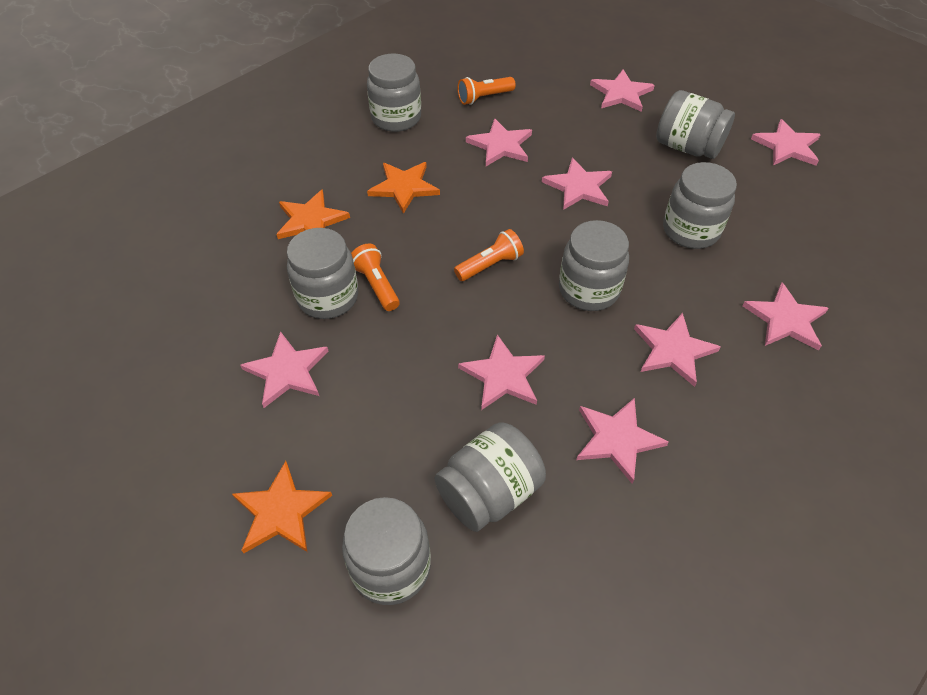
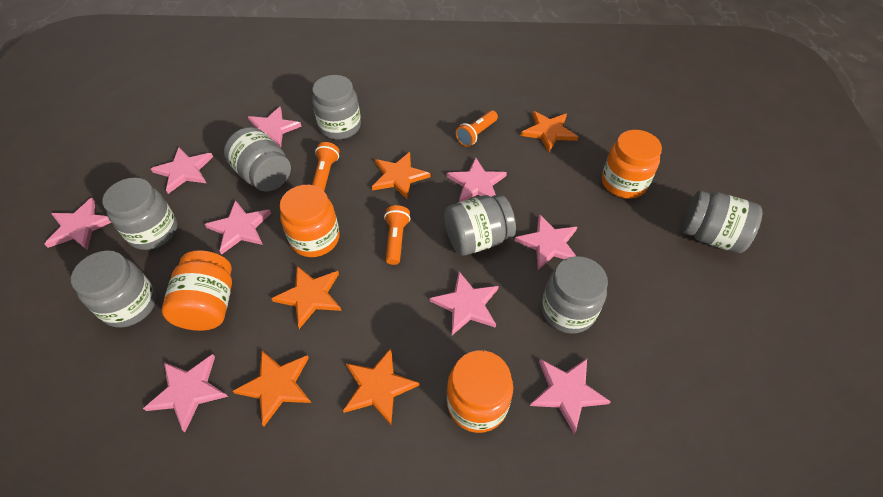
orange jar: none = 0 -> [162,250,232,331] [279,185,340,257] [447,350,513,433] [602,130,662,199] = 4
orange star: [232,461,332,553] [276,189,350,239] [367,162,440,214] = 3 -> [233,351,311,426] [271,266,342,329] [343,348,420,425] [372,152,431,200] [521,111,578,152] = 5

